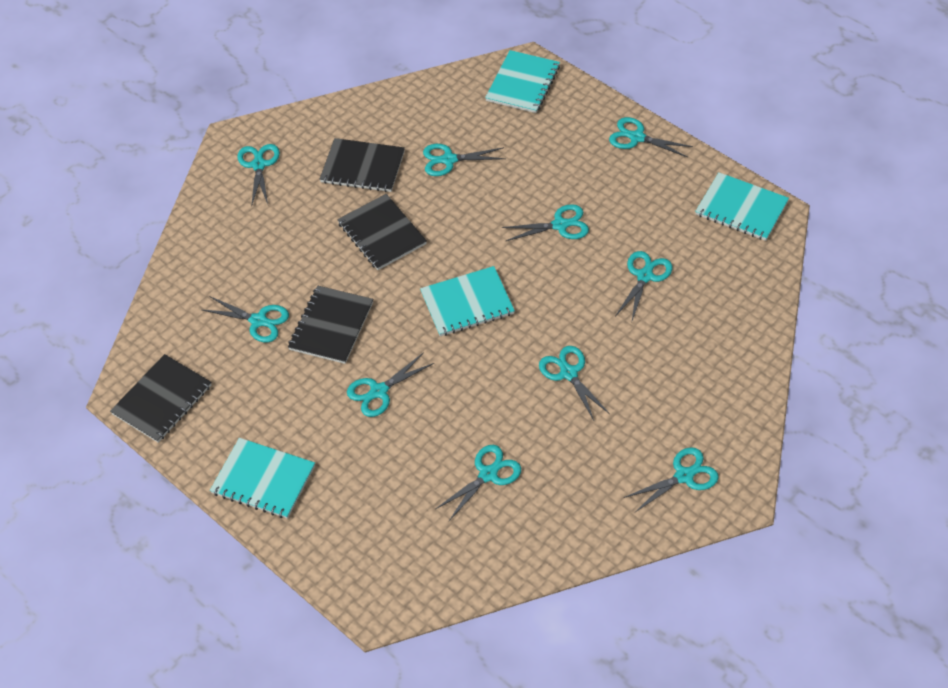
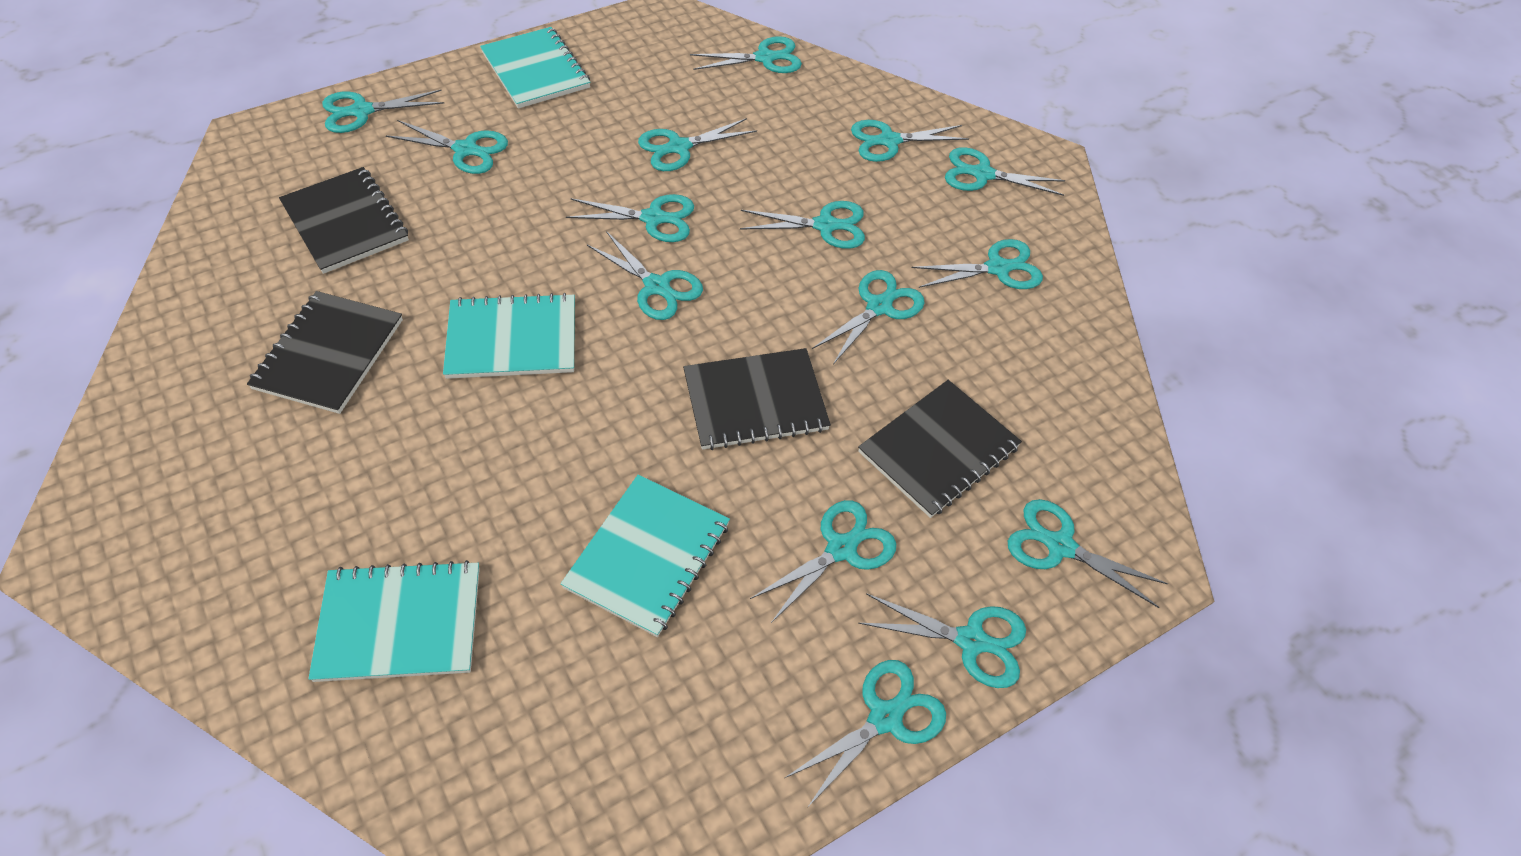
turquoise scissors: [203,296,289,342] [237,144,280,207] [347,352,434,417] [423,144,506,176] [436,445,521,522] [502,204,589,241] [539,346,610,420] [609,117,693,157] [616,251,672,320] [624,447,719,513] = 10 -> [322,90,444,133] [386,120,508,174] [566,194,694,242] [587,231,703,320] [638,118,757,171] [690,36,802,73] [740,201,865,249] [750,500,896,623] [785,660,946,808] [812,270,924,364] [851,120,969,162] [858,593,1026,688] [912,239,1043,289] [945,147,1065,196] [1008,499,1168,608] = 15

